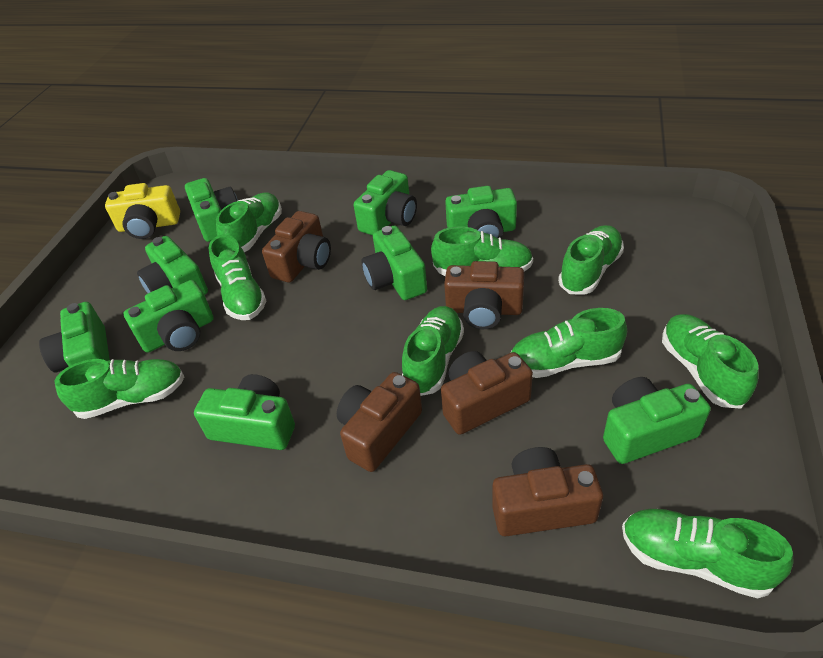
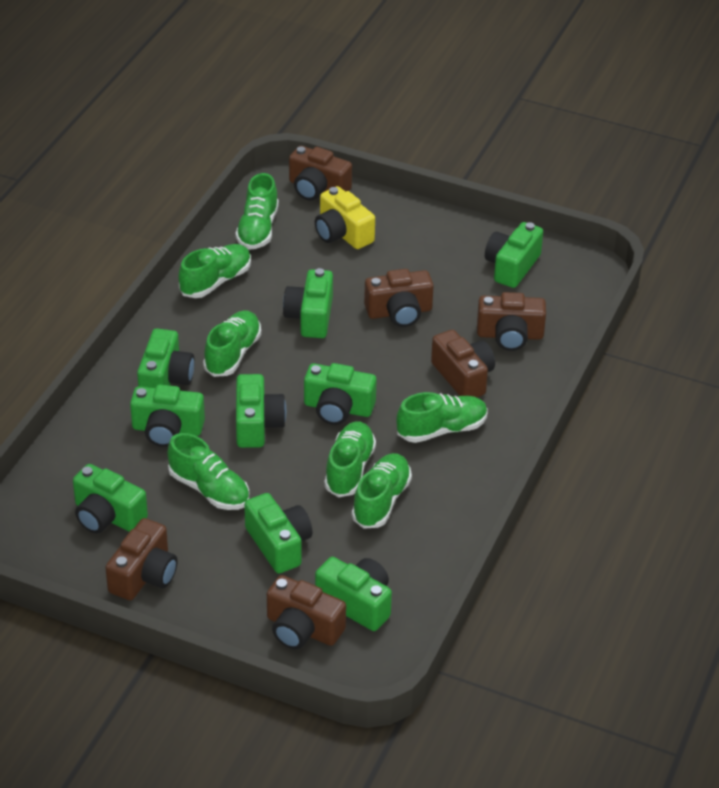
brown camera: [262,211,331,283] [337,372,422,472] [441,351,533,435] [444,261,524,329] [492,447,603,536] = 5 -> [105,518,178,600] [267,575,346,649] [289,146,352,201] [364,269,434,327] [431,330,495,397] [477,292,546,351] = 6
green shoe: [54,359,185,419] [209,235,266,320] [216,193,282,252] [402,306,464,396] [431,227,533,276] [511,308,627,378] [558,225,624,295] [622,509,794,598] [662,314,758,409] = 9 -> [168,433,249,510] [178,244,251,298] [203,310,261,377] [235,173,279,250] [324,421,376,497] [352,453,412,529] [396,392,488,443] = 7

